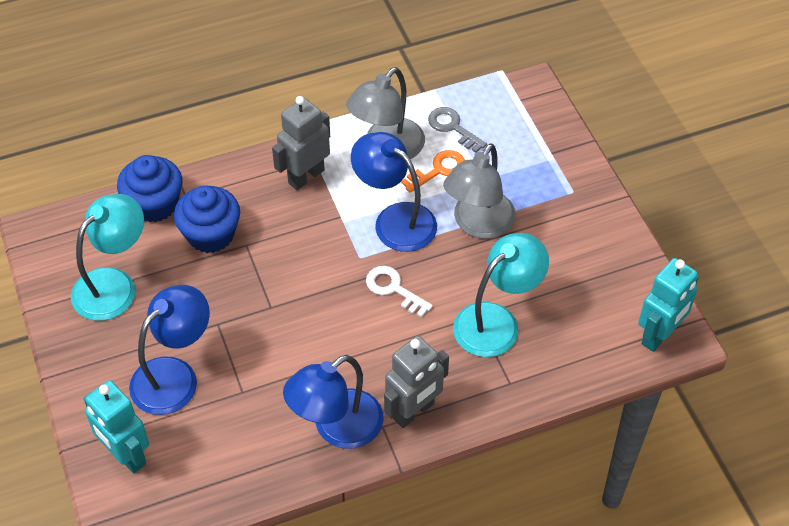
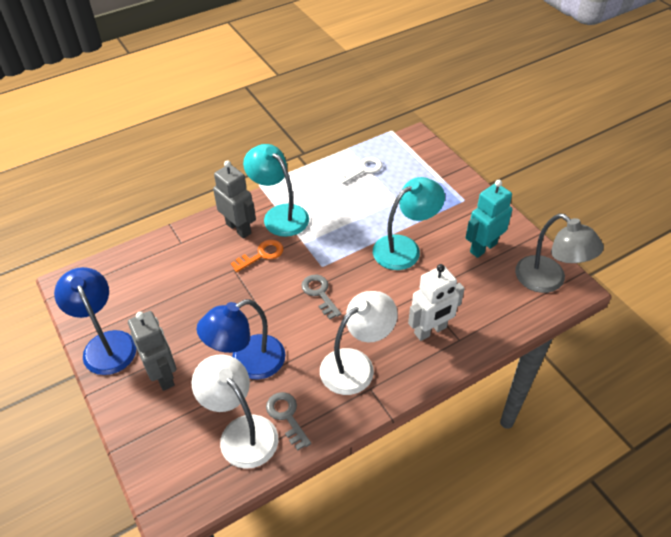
blue cupcake: [117,155,182,222] [174,185,240,253] = 2 -> none = 0
blue lamp: [129,285,210,415] [283,355,384,449] [351,132,437,252] = 3 -> [54,267,136,375] [197,299,286,380] = 2
grey key: [428,107,487,153] = 1 -> [266,392,311,451] [301,275,341,320] = 2
grey lamp: [346,67,425,159] [443,143,516,239] = 2 -> [515,213,604,293] = 1
turquoise robot: [84,380,149,473] [638,258,699,352] = 2 -> [465,180,512,258] = 1
white lamp: none = 0 -> [192,354,278,469] [320,291,398,395] = 2
white robot: none = 0 -> [408,264,465,341] = 1

